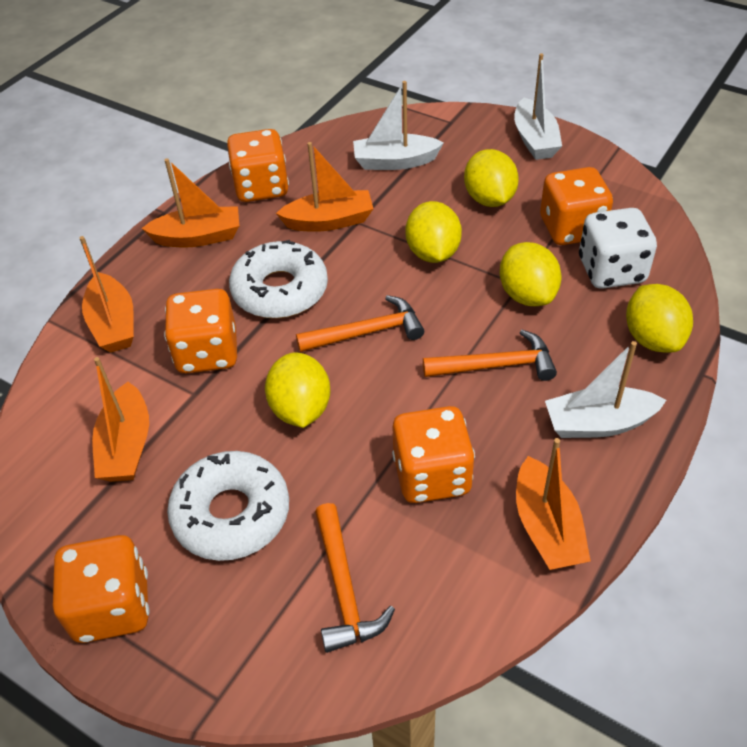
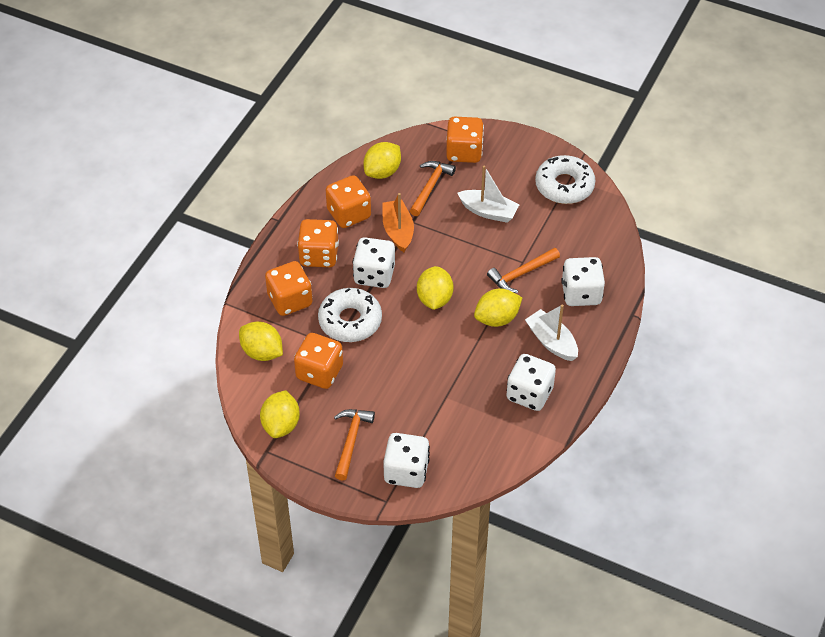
orange boat: [79,236,134,353] [92,357,149,482] [141,158,239,248] [276,142,374,232] [516,438,591,570] = 5 -> [382,193,414,252] = 1
white boat: [353,81,444,170] [514,53,562,160] [545,341,666,438] = 3 -> [457,166,519,223] [525,304,578,361] = 2
white dice: [579,208,657,289] = 1 -> [353,237,395,288] [383,433,430,488] [506,354,556,411] [561,257,605,306] = 4

